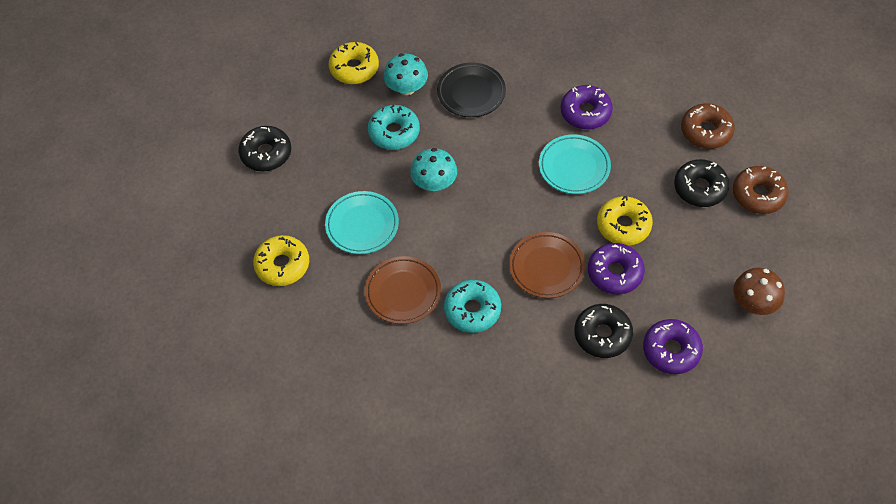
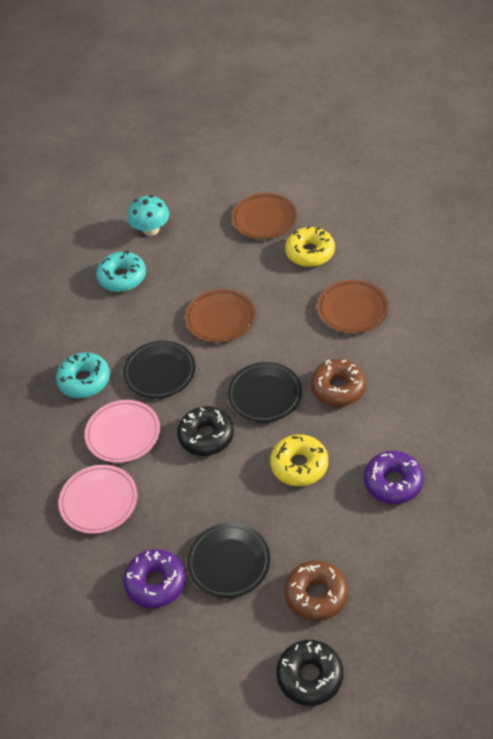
black donut: [239,126,291,172] [574,304,633,358] [674,159,729,207] = 3 -> [177,406,234,456] [276,640,343,706] = 2
black plate: [437,62,506,117] = 1 -> [123,341,195,399] [187,523,270,598] [228,362,302,422] = 3
brown mushroom: [733,268,785,315] = 1 -> none = 0
brown plate: [365,256,441,324] [509,232,585,298] = 2 -> [185,289,255,343] [232,193,297,239] [317,280,388,333] = 3
pink plate: none = 0 -> [59,465,137,534] [85,400,160,463] = 2
purple donut: [561,85,613,129] [588,243,645,295] [643,319,703,374] = 3 -> [123,549,186,608] [364,451,424,504] = 2
turquoise mushroom: [383,53,428,95] [410,148,457,191] = 2 -> [128,195,169,236] = 1
turquoise plate: [325,191,399,254] [539,135,611,194] = 2 -> none = 0
yellow donut: [253,235,309,286] [329,42,379,84] [597,196,653,246] = 3 -> [270,434,328,486] [285,226,335,267] = 2

